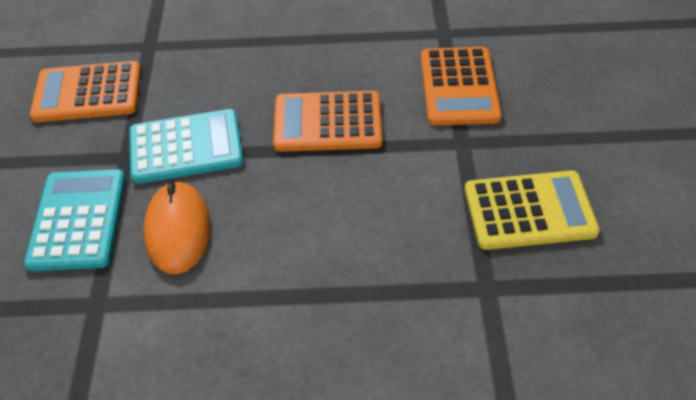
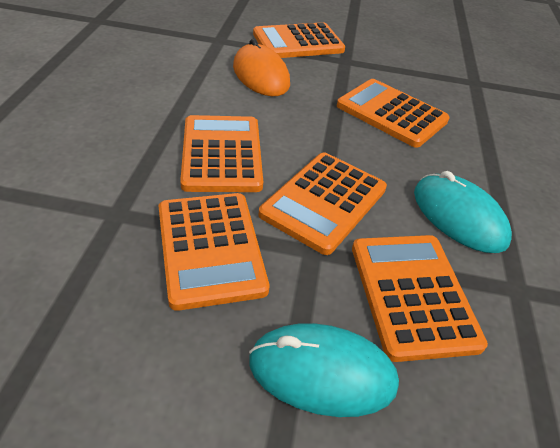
orange calculator: [30,61,141,122] [273,91,383,152] [421,47,502,126] = 3 -> [159,193,269,311] [180,115,263,192] [253,22,345,58] [258,153,387,255] [337,79,450,148] [352,235,488,362] = 6
turquoise calculator: [24,169,126,271] [129,109,244,184] = 2 -> none = 0
turquoise mouse: none = 0 -> [249,323,399,417] [414,171,512,253] = 2
yellow calculator: [465,170,600,250] = 1 -> none = 0

